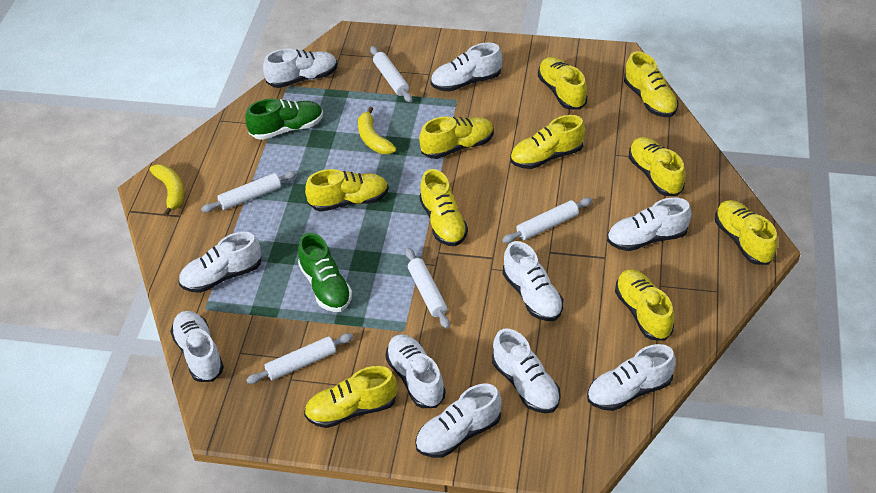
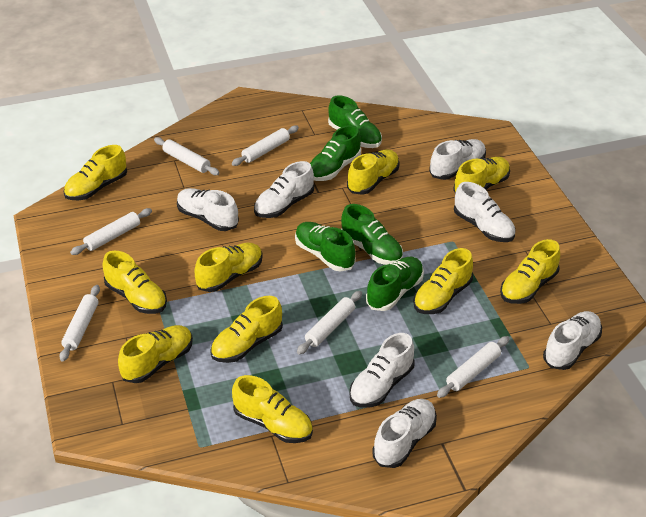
green shoe: [245,98,323,140] [298,233,352,312] = 2 -> [295,222,356,272] [310,125,361,181] [328,95,382,148] [341,204,403,265] [366,257,424,311] = 5
white rolling pin: [201,171,297,213] [246,333,353,384] [370,46,412,103] [406,248,450,329] [502,198,592,243] = 5 -> [59,285,100,362] [70,208,152,255] [154,137,220,175] [232,125,299,166] [297,291,362,355] [437,336,510,398] = 6
white shoe: [170,311,224,382] [179,232,261,293] [263,49,337,88] [386,334,446,408] [415,384,501,458] [431,43,502,92] [492,329,561,413] [503,241,563,321] [587,344,676,411] [607,198,691,251] = 10 -> [177,188,239,231] [254,161,314,218] [349,333,414,408] [372,399,437,468] [429,139,486,180] [454,182,516,242] [543,311,602,370] = 7
yellow banana: [149,164,184,216] [358,107,396,154] = 2 -> none = 0

